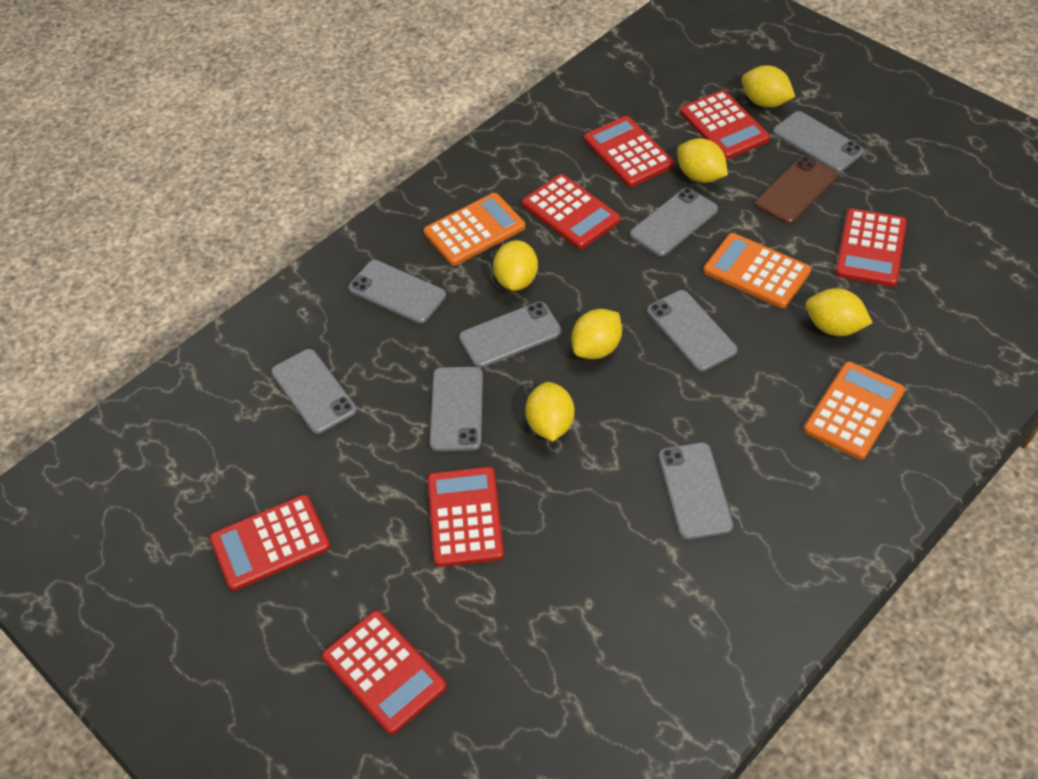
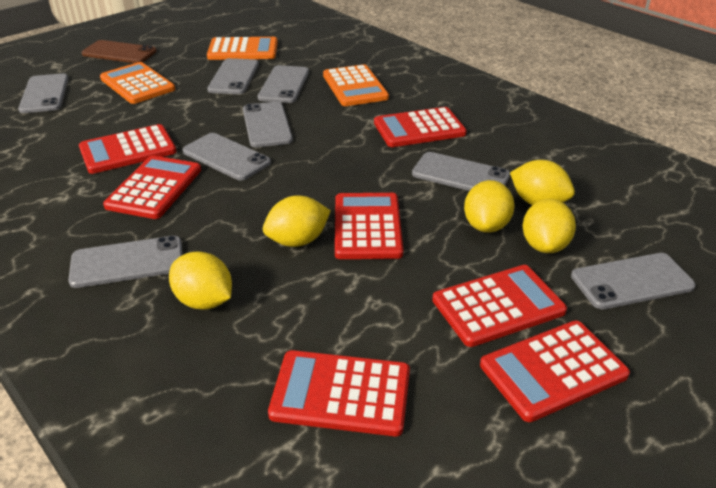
yellow lemon: [493,240,538,291] [525,382,574,441] [571,309,622,359] [677,138,728,183] [742,65,795,108] [806,288,872,336] = 6 -> [169,251,232,310] [263,195,331,247] [464,180,515,233] [510,160,575,205] [522,199,576,253] = 5

